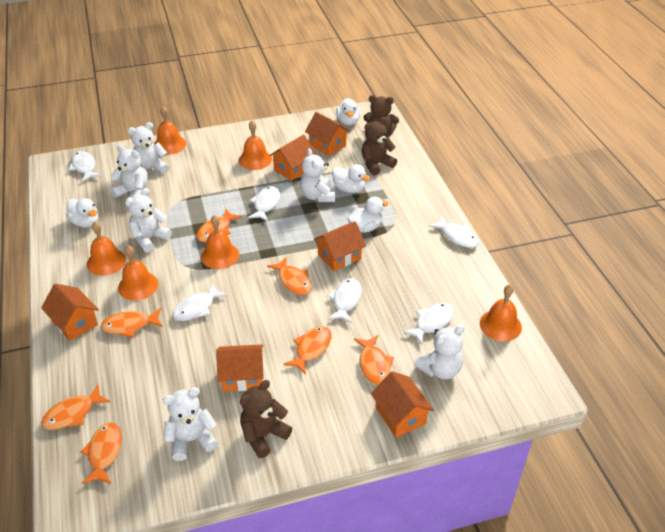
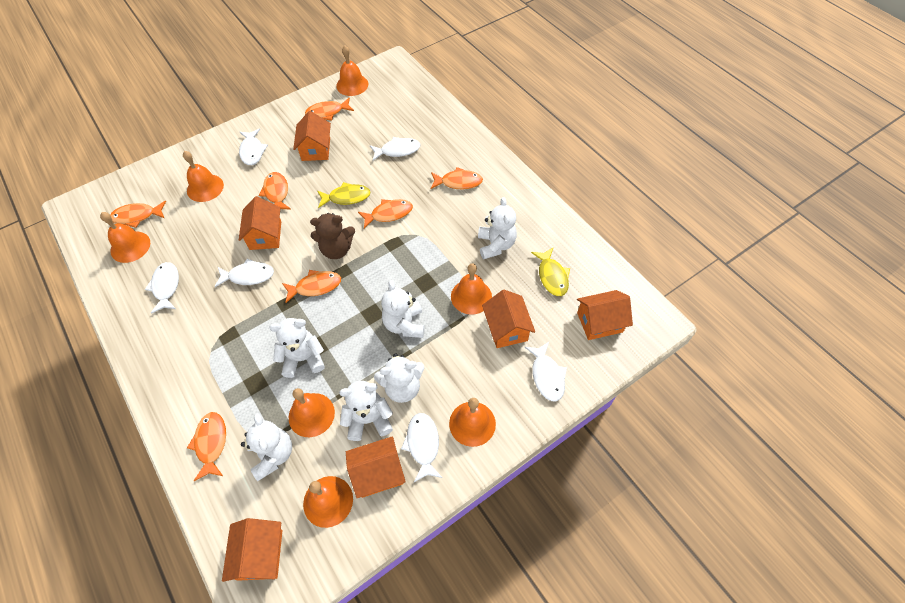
brown teddy bear: [240,380,292,458] [362,117,397,175] [363,95,399,137] = 3 -> [310,213,355,259] = 1
orange bell: [87,221,126,276] [118,245,158,301] [154,106,186,155] [201,215,239,269] [239,121,272,170] [480,285,522,341] = 6 -> [100,212,150,263] [183,151,224,202] [289,388,335,437] [303,476,353,528] [336,45,368,96] [449,398,496,447] [451,263,492,315] = 7
white duck: [66,198,98,228] [332,164,370,193] [336,98,361,125] [348,197,388,233] = 4 -> none = 0
yellow fish: none = 0 -> [317,182,371,208] [531,248,570,296] = 2

